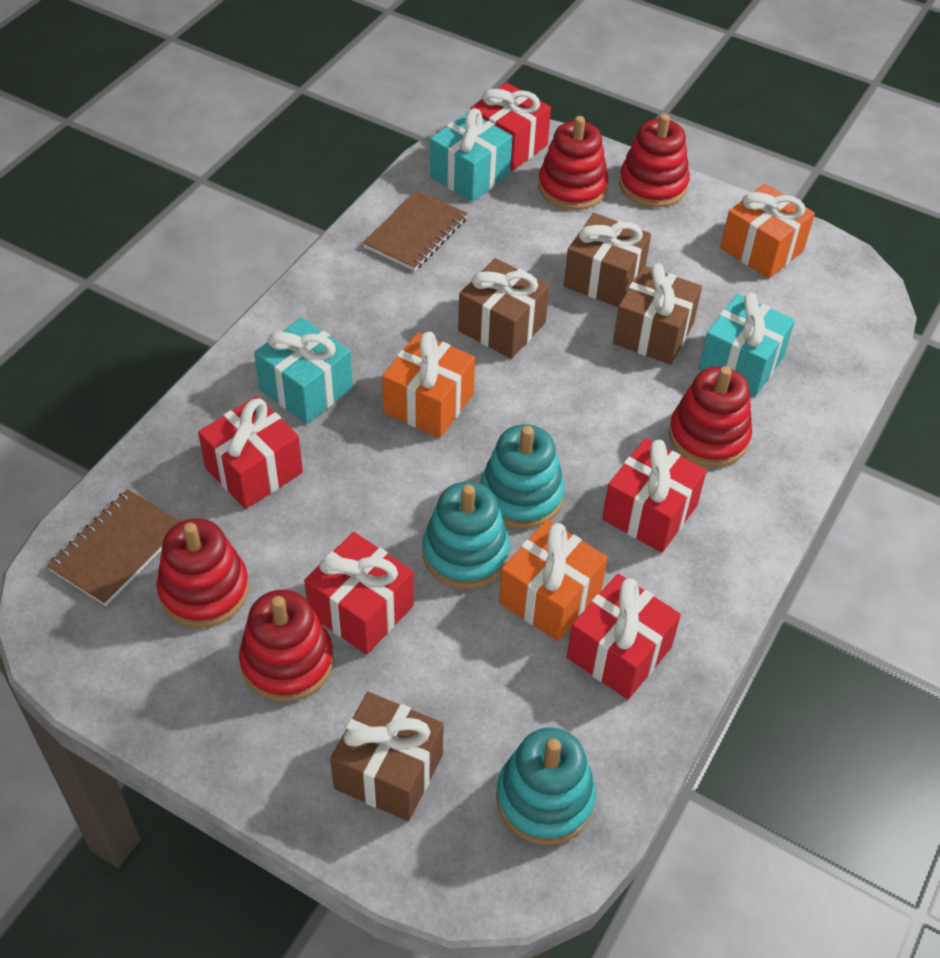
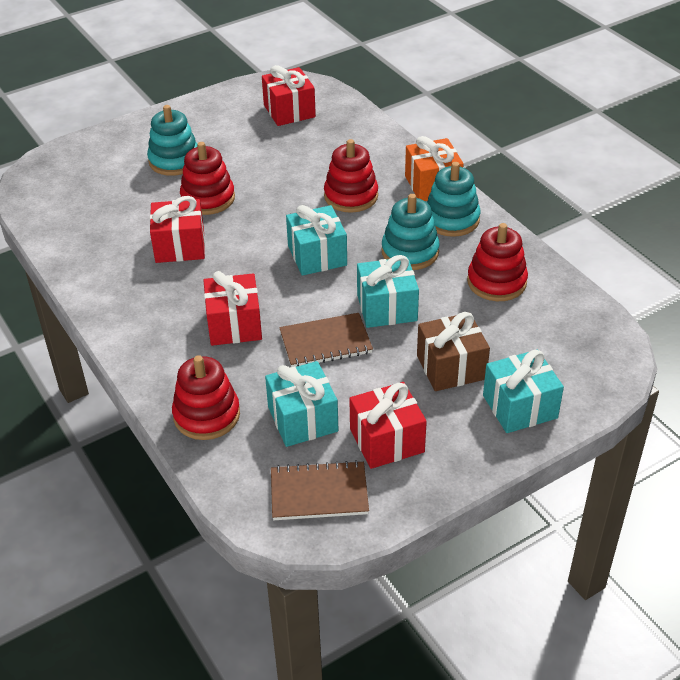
brown gift: [330,692,444,821] [458,258,549,359] [564,213,651,307] [613,263,702,365] = 4 -> [417,312,490,391] = 1
orange gift: [382,332,475,438] [499,520,608,641] [720,184,815,278] = 3 -> [405,136,464,201] = 1
red gift: [198,396,303,509] [304,532,414,655] [470,83,551,171] [567,574,681,699] [602,438,707,552] = 5 -> [150,196,205,263] [203,271,262,346] [262,65,316,126] [349,382,427,469] = 4
red stacking toy: [157,518,249,628] [239,590,334,702] [538,116,608,210] [619,114,690,208] [669,366,752,467] = 5 -> [172,355,240,440] [180,142,235,215] [324,139,378,213] [467,223,528,301] = 4
turquoise gift: [254,317,353,424] [430,109,512,202] [699,293,795,396] = 3 -> [265,361,339,447] [286,205,347,276] [357,255,419,328] [483,350,564,433] = 4

